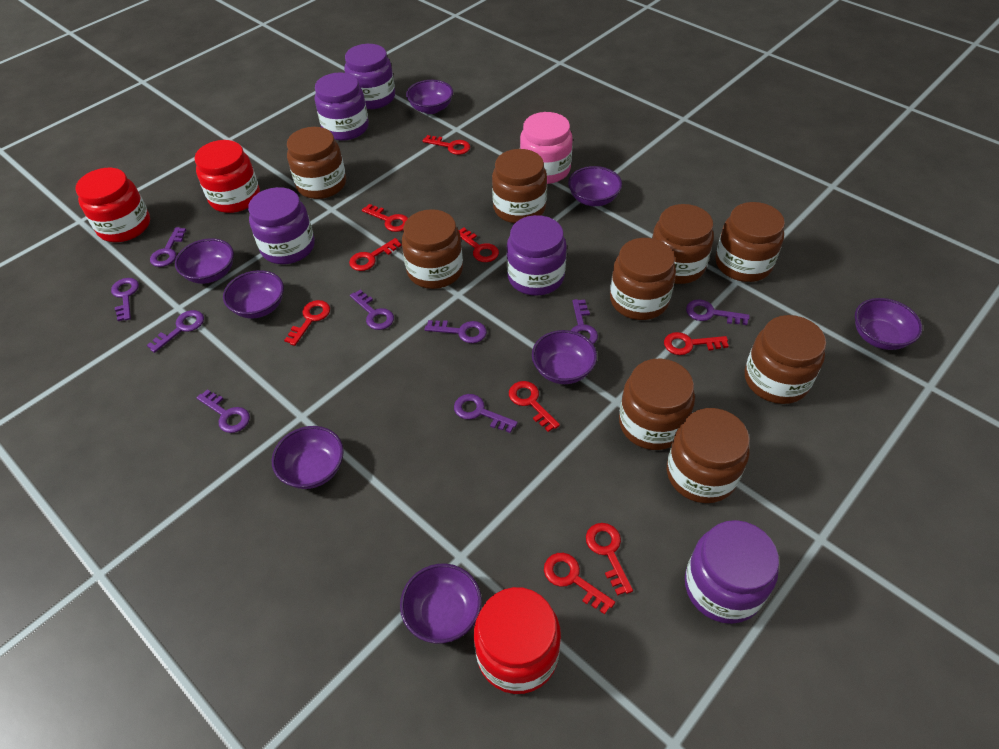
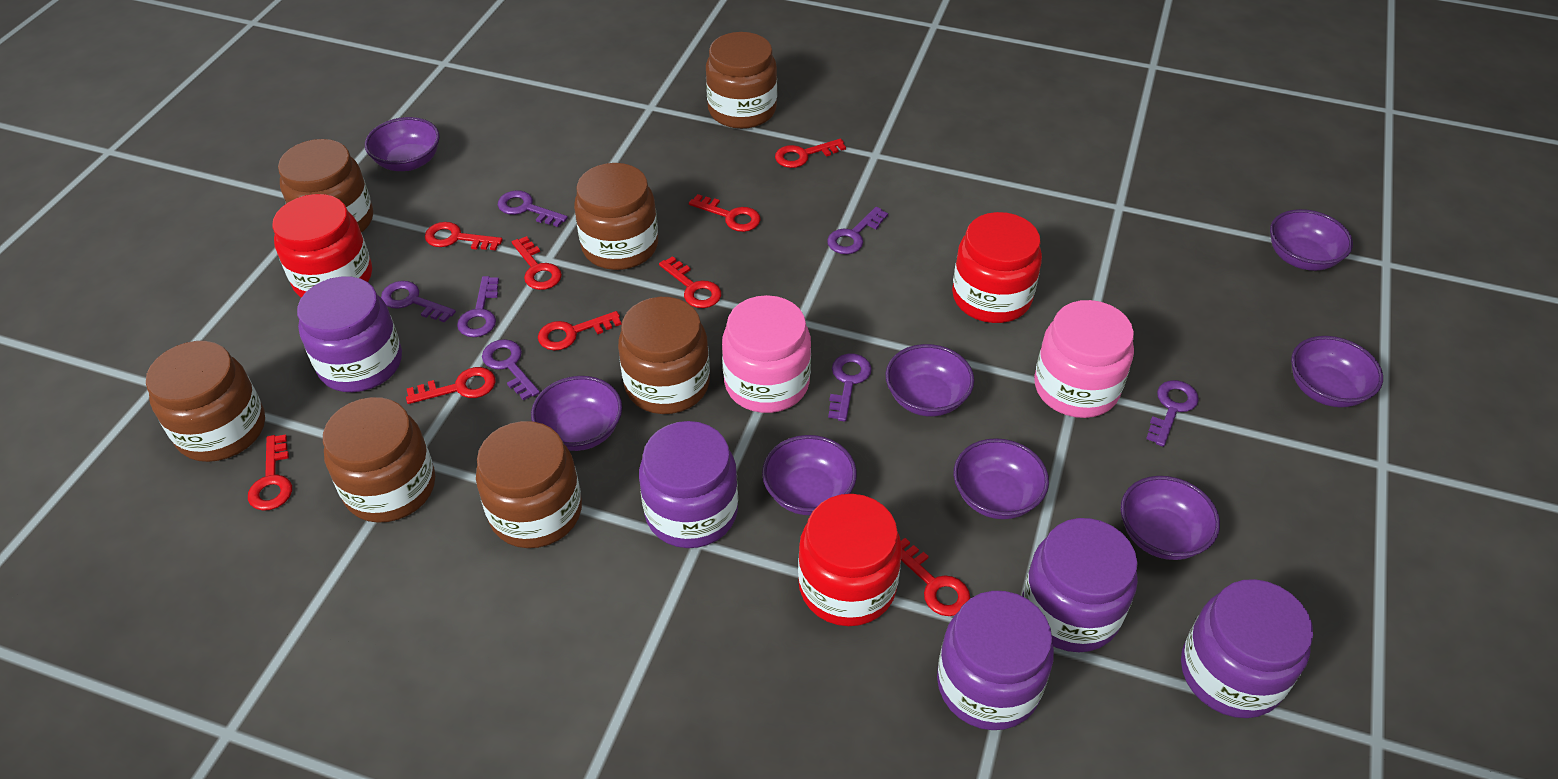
brown jar: [287,127,346,199] [402,209,463,289] [492,149,547,223] [610,238,676,320] [619,358,695,450] [652,204,714,284] [667,408,750,503] [715,202,785,282] [745,315,826,404] = 9 -> [146,341,265,462] [278,139,373,233] [323,397,435,523] [476,421,582,548] [574,163,658,270] [618,297,710,414] [706,32,777,129] = 7
pink jar: [520,112,572,184] = 1 -> [722,295,811,413] [1034,300,1134,418] = 2
purple key: [111,278,139,321] [147,310,204,353] [150,227,186,267] [197,389,250,433] [350,290,394,330] [425,320,487,343] [454,394,518,433] [571,299,598,344] [686,300,750,325] = 9 -> [381,281,456,323] [457,276,499,337] [482,339,540,401] [498,190,568,227] [827,207,888,254] [828,354,872,422] [1146,380,1199,447] = 7

